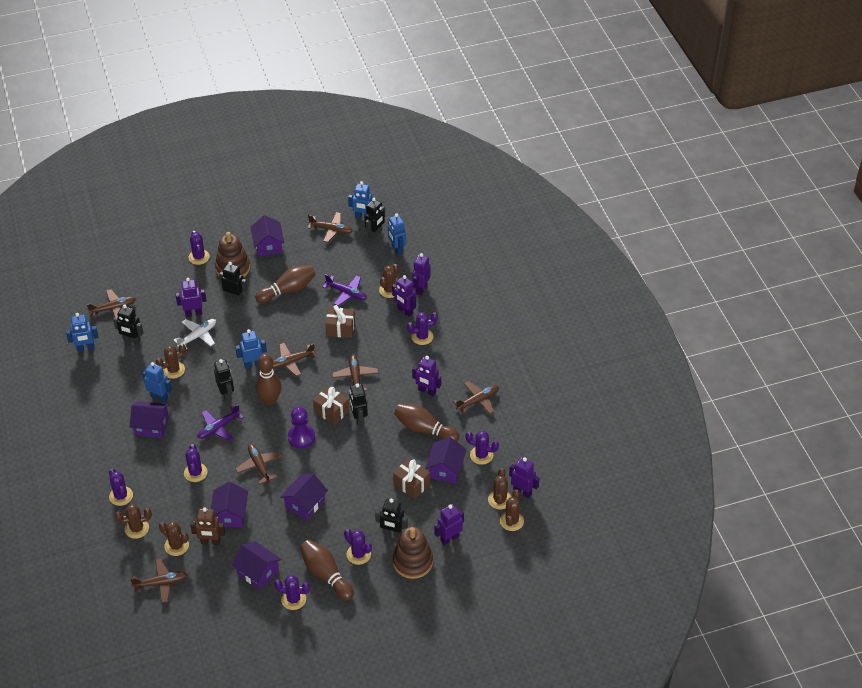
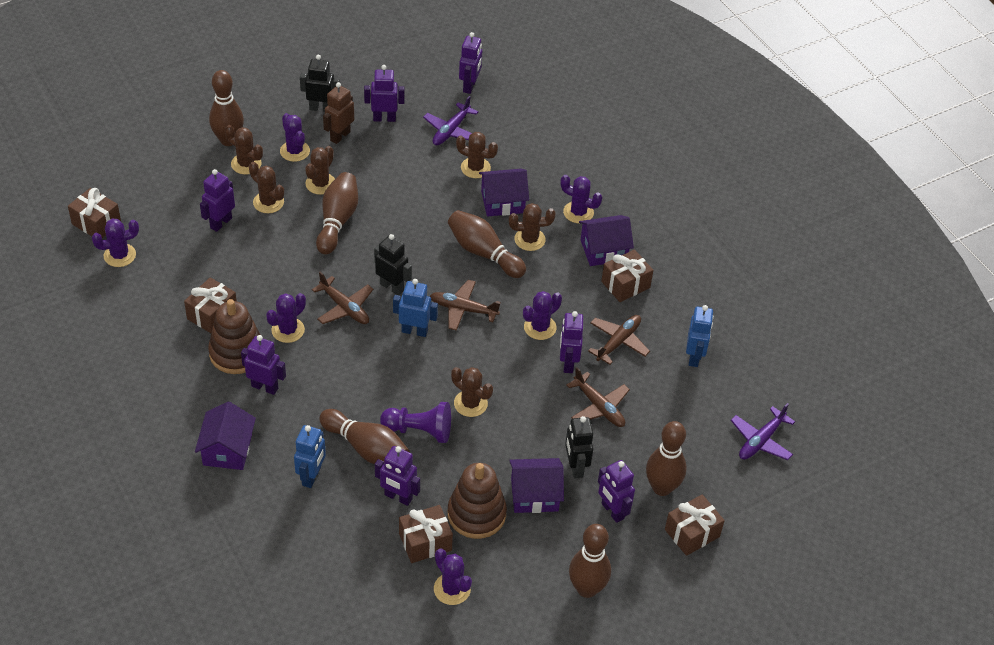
black robot: [113,305,143,344] [214,359,234,402] [219,262,248,302] [349,383,368,426] [364,198,385,239] [375,499,408,538] = 6 -> [300,55,340,112] [374,234,412,295] [565,416,593,478] = 3
blue robot: [66,313,99,352] [142,362,172,402] [235,329,267,369] [348,181,372,219] [388,214,406,256] = 5 -> [294,425,326,488] [393,279,438,337] [686,305,714,367] = 3
brown bowling pin: [255,265,316,303] [256,354,281,405] [300,539,354,601] [394,403,460,442] = 4 -> [209,70,244,146] [316,172,358,254] [319,409,410,464] [448,210,526,278] [569,524,611,598] [646,421,687,496] = 6
brown gift: [313,386,349,425] [325,305,355,338] [393,458,430,499] = 3 -> [68,188,121,238] [184,277,237,333] [399,505,453,563] [601,250,653,302] [665,494,725,556] = 5
brown plane: [87,289,136,317] [130,558,188,603] [235,444,282,484] [272,343,316,376] [308,212,353,243] [332,355,379,393] [453,381,499,414] = 7 -> [312,272,373,324] [430,280,501,331] [566,367,630,427] [588,315,650,365] = 4
purple cactus: [109,469,133,506] [184,444,208,482] [189,231,210,265] [274,575,310,610] [344,529,372,565] [407,312,438,345] [465,431,499,465] = 7 -> [92,219,139,267] [266,293,306,343] [280,113,310,162] [434,549,472,605] [523,291,562,340] [561,175,602,224] = 6
purple house: [130,401,169,438] [211,482,248,528] [232,541,282,590] [250,215,284,256] [280,473,328,520] [426,437,466,484] = 6 -> [195,401,256,470] [479,169,529,216] [509,458,564,513] [579,215,634,266] = 4
purple robot: [175,278,207,317] [392,275,416,317] [412,253,431,295] [412,356,441,396] [435,504,464,545] [509,457,540,498] = 6 -> [200,169,235,232] [241,335,286,395] [364,65,404,122] [375,446,420,506] [459,32,482,94] [560,311,583,373] [598,460,635,523] = 7
white plane: [174,319,216,349] = 1 -> none = 0

